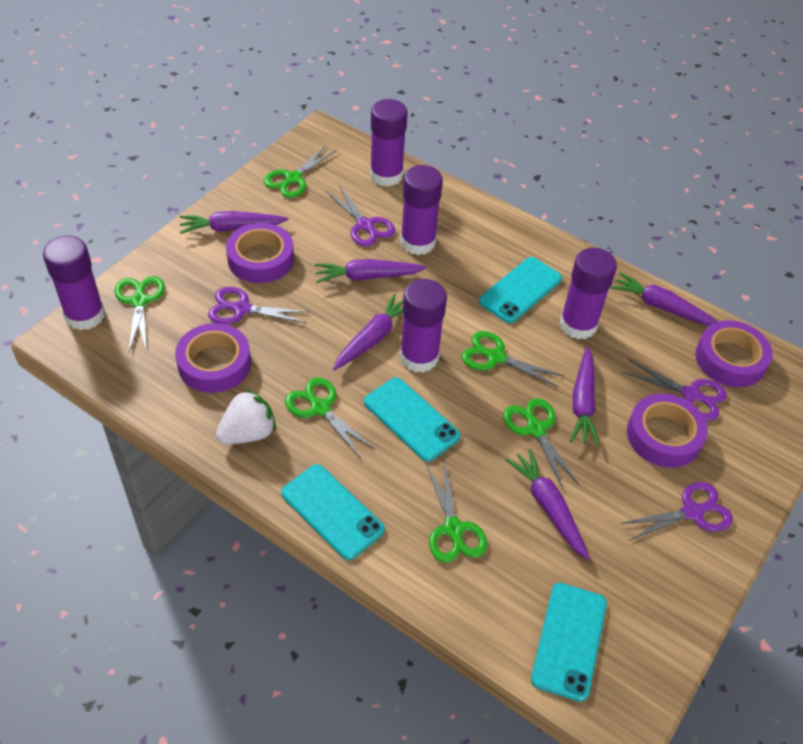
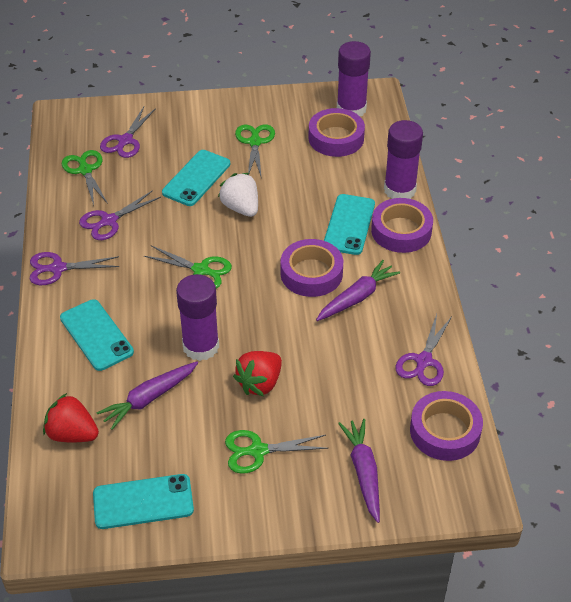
green scissors: [114,276,165,351] [264,145,337,198] [285,377,375,458] [426,460,488,563] [462,331,564,388] [503,398,579,489] = 6 -> [62,150,108,206] [144,246,232,289] [225,430,329,474] [235,124,275,176] = 4
purple carrot: [180,211,289,234] [314,259,426,283] [333,293,403,370] [505,449,590,560] [570,347,599,446] [611,272,718,325] = 6 -> [96,361,198,430] [316,260,400,321] [338,419,380,523] = 3
purple glue stick: [43,236,105,331] [370,99,408,187] [400,165,443,255] [400,279,447,373] [559,248,617,340] = 5 -> [176,274,219,361] [337,41,371,116] [384,120,423,199] = 3
red strawberry: none = 0 -> [43,393,99,442] [233,351,282,396] = 2

